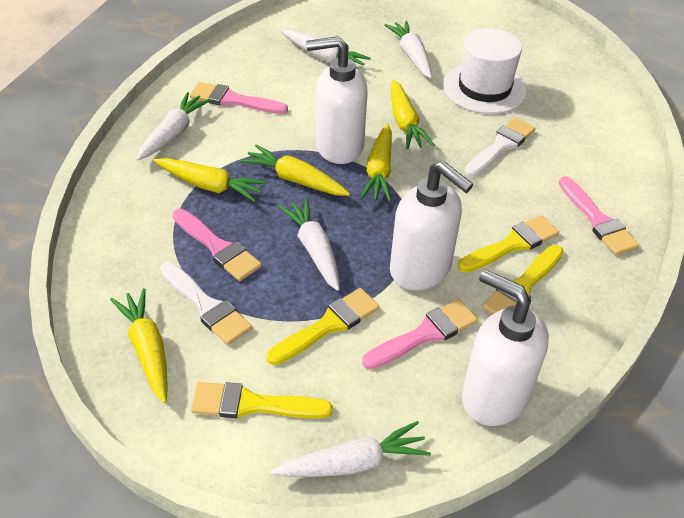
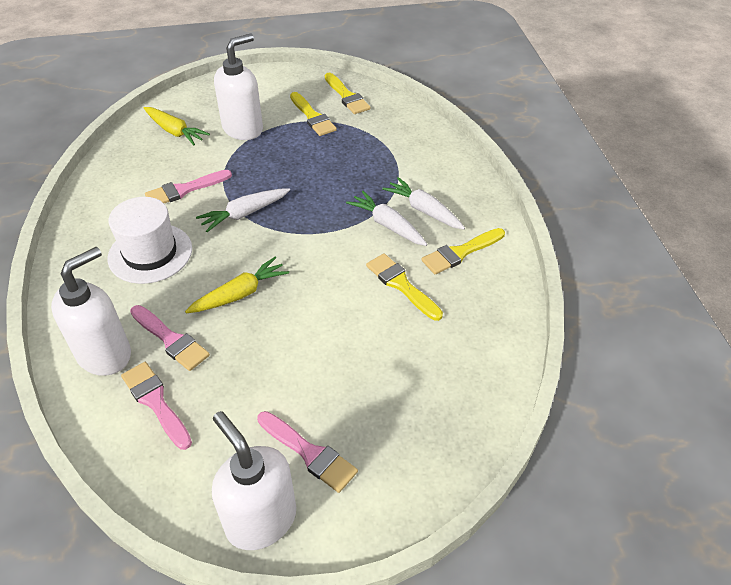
white brush: [160,262,252,345] [464,117,536,177] = 2 -> none = 0
white carrot: [136,92,211,161] [270,421,431,477] [278,198,340,291] [281,30,371,66] [384,21,432,79] = 5 -> [196,188,290,232] [346,191,428,246] [382,177,465,230] = 3
yellow carrot: [110,288,168,403] [154,158,267,202] [240,144,350,196] [360,124,392,202] [391,80,434,149] = 5 -> [144,107,210,145] [185,257,289,313] = 2

